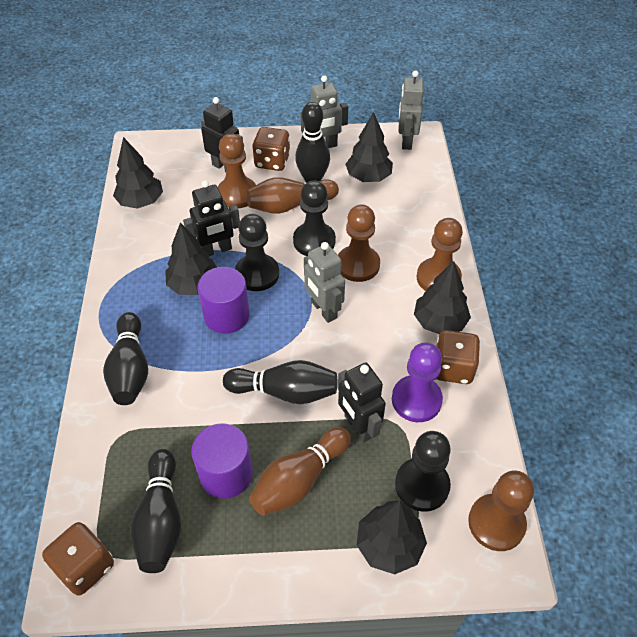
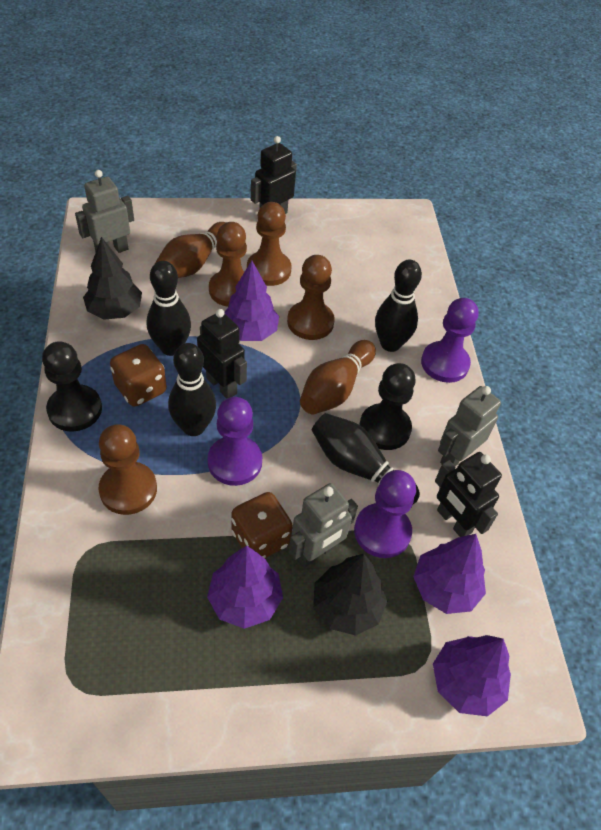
black pawn: [235,214,279,291] [293,181,336,256] [395,431,451,512] = 3 -> [42,341,102,432] [360,363,416,450] = 2
black tree: [113,137,163,209] [165,222,217,295] [345,112,393,182] [356,501,427,574] [414,261,471,334] = 5 -> [83,237,142,320] [313,554,387,636] = 2
brown dice: [42,522,114,595] [252,127,290,171] [437,330,480,384] = 3 -> [110,344,167,407] [231,492,293,558] = 2
purple cylinder: [191,423,253,499] [198,267,250,334] = 2 -> none = 0
purple pawn: [392,343,443,422] = 1 -> [207,397,262,486] [354,470,416,558] [421,298,479,383] = 3
purple tree: none = 0 -> [207,546,283,629] [224,261,279,341] [413,534,486,614] [433,635,511,716] = 4

